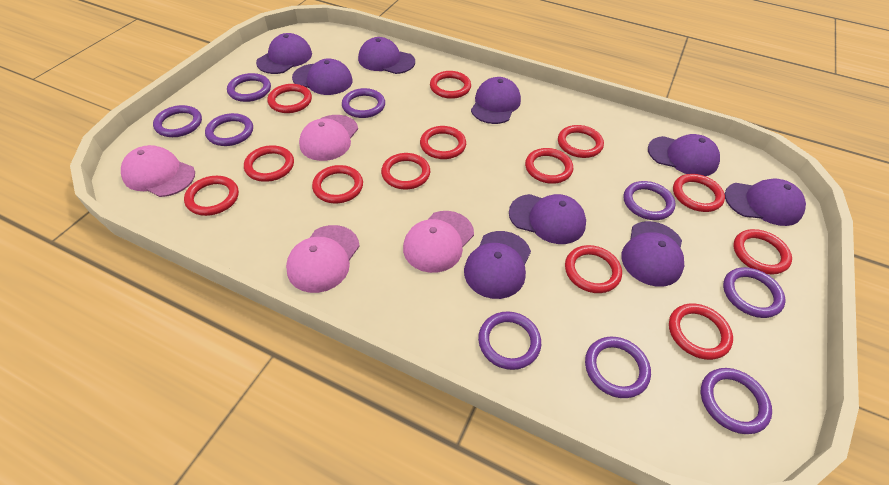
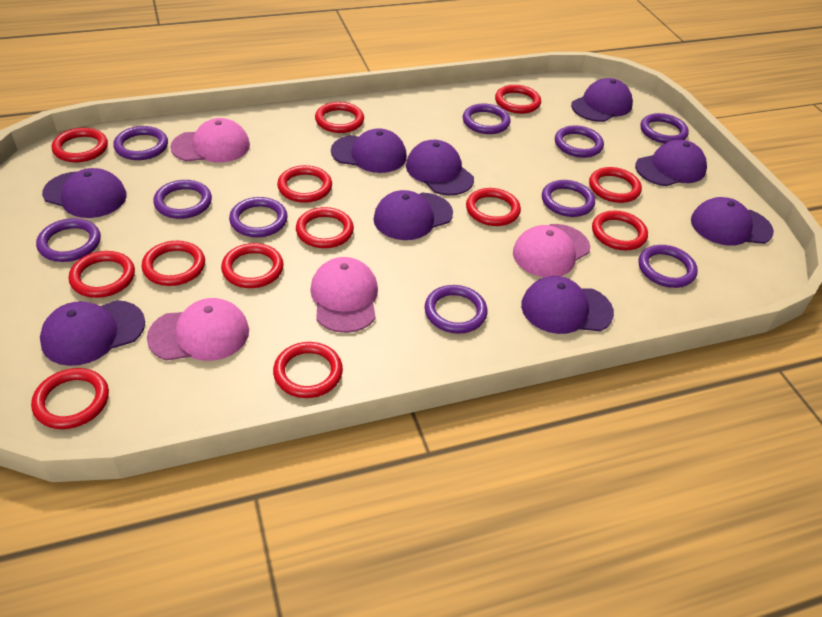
purple ring: [153,105,202,137] [205,113,253,146] [227,73,271,102] [342,88,385,118] [478,311,541,370] [585,337,651,398] [623,181,676,220] [701,368,772,434] [723,267,786,318] = 9 -> [36,218,101,262] [113,126,168,160] [153,180,212,219] [229,197,288,237] [425,285,487,334] [463,104,510,134] [542,180,595,217] [555,125,604,158] [639,245,698,288] [640,113,689,144] = 10

